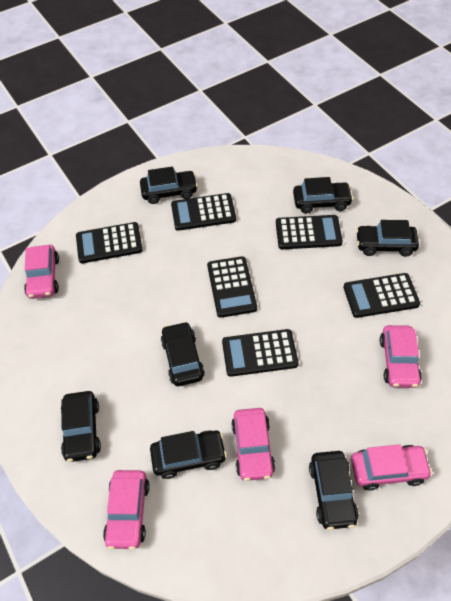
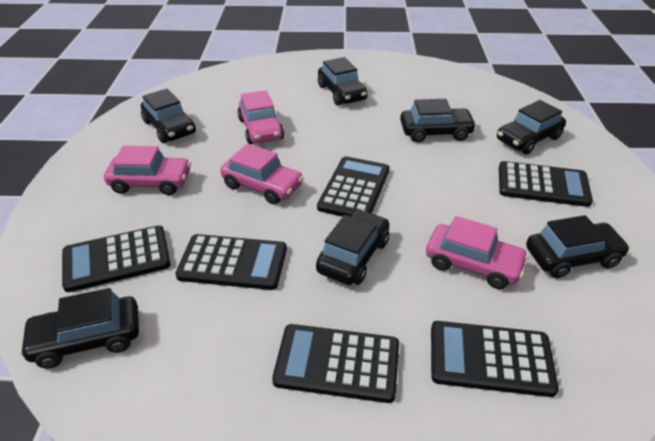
pink car: [24,245,59,299] [103,470,150,550] [231,408,275,481] [351,444,432,491] [380,325,422,388] = 5 -> [104,146,191,195] [220,144,304,205] [237,90,284,144] [426,216,529,289] = 4

